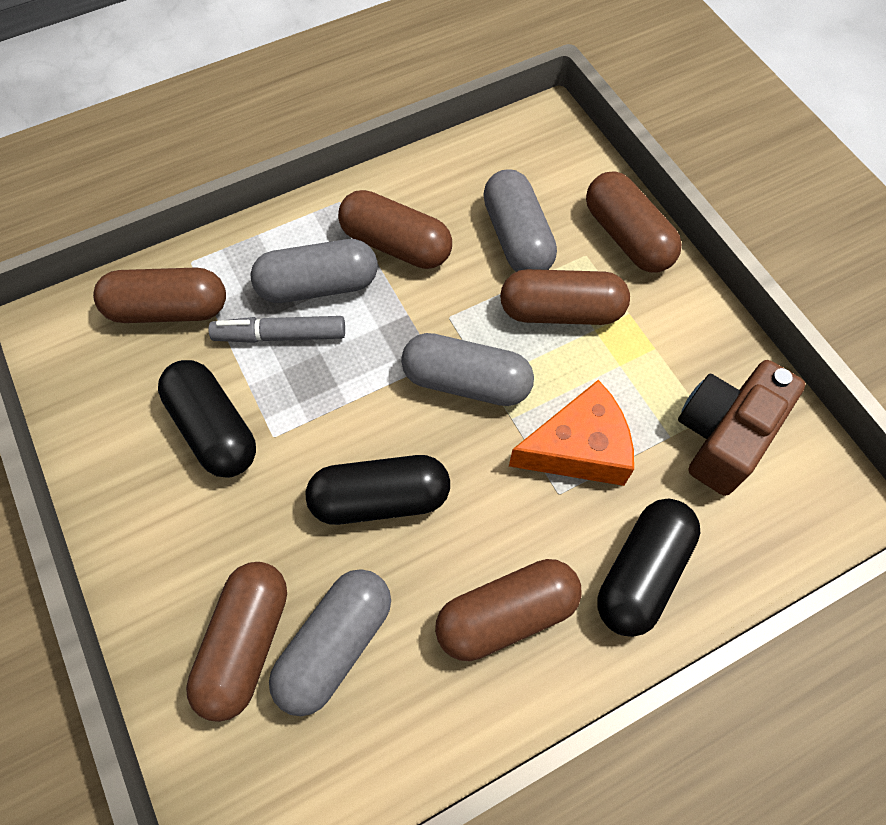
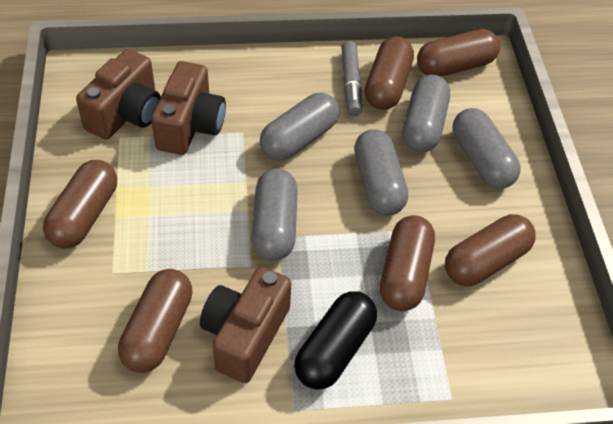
black capsule: [158,360,256,478] [306,455,450,525] [597,499,700,637] = 3 -> [294,291,377,390] = 1
brown camera: [678,360,805,496] = 1 -> [76,49,161,140] [151,61,226,155] [200,267,291,383] = 3
grey capsule: [250,239,378,303] [269,569,391,716] [401,333,534,406] [483,170,557,272] = 4 -> [252,168,298,261] [260,93,339,161] [354,129,408,216] [402,75,450,152] [453,108,521,189] = 5
orange cheese: [509,380,634,486] = 1 -> none = 0

